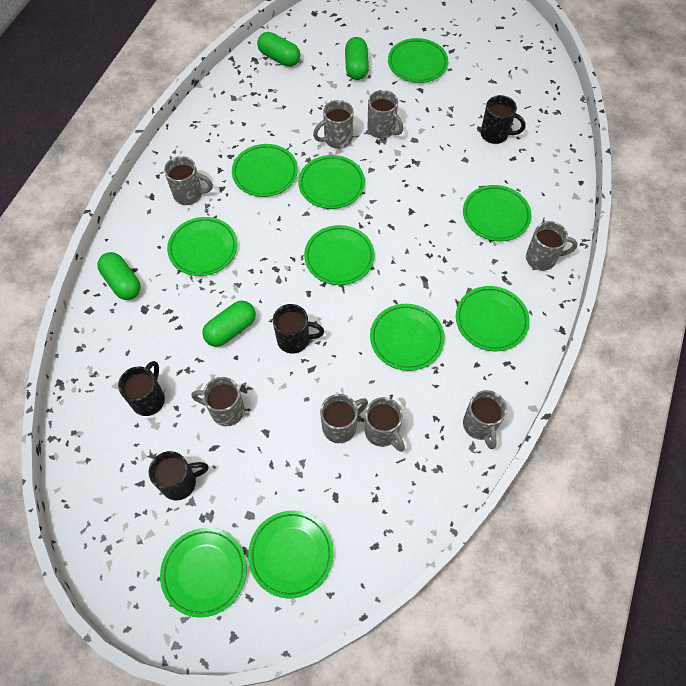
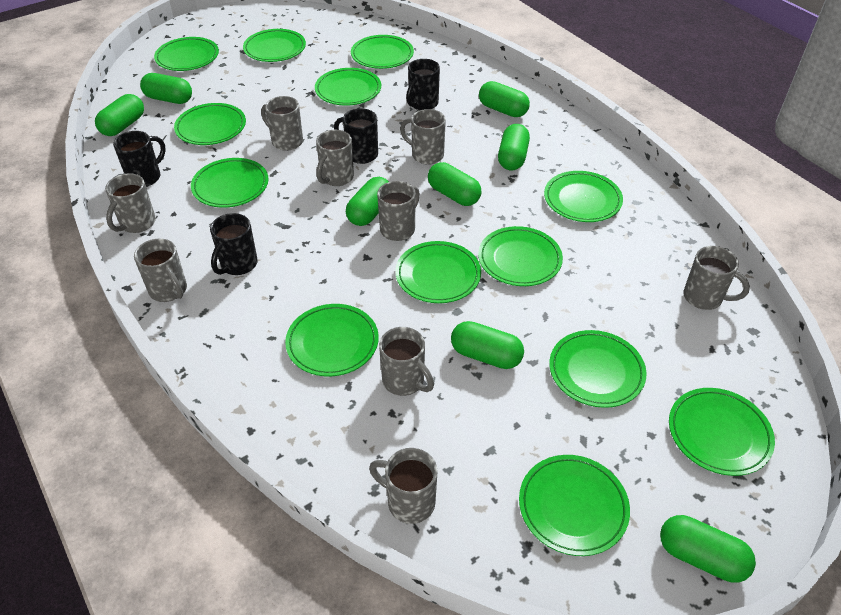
green capsule: [97,252,141,300] [202,301,256,347] [257,32,300,67] [345,37,369,80] = 4 -> [95,94,144,136] [140,73,192,104] [346,177,389,226] [428,162,482,206] [451,321,524,369] [479,81,530,117] [498,124,530,170] [660,515,756,583] = 8
green plate: [160,528,247,618] [167,217,238,276] [232,144,298,197] [248,511,334,599] [298,155,365,209] [304,225,375,285] [370,304,445,371] [388,38,448,83] [456,286,530,351] [463,185,532,241] = 10 -> [154,37,219,71] [174,103,246,145] [191,158,269,208] [243,29,306,62] [285,304,379,376] [315,68,381,106] [351,35,414,69] [395,241,481,303] [478,226,563,286] [519,455,630,556] [544,171,623,222] [549,330,647,408] [669,388,775,476] = 13
grey mug: [164,156,213,205] [191,377,245,426] [313,100,354,149] [320,394,368,443] [365,397,405,452] [368,90,403,138] [463,390,507,449] [526,221,578,271] = 8 -> [105,173,156,233] [134,238,187,302] [261,96,303,151] [316,130,354,186] [369,448,438,524] [377,181,420,241] [379,327,434,396] [400,109,446,165] [683,246,750,310] = 9

